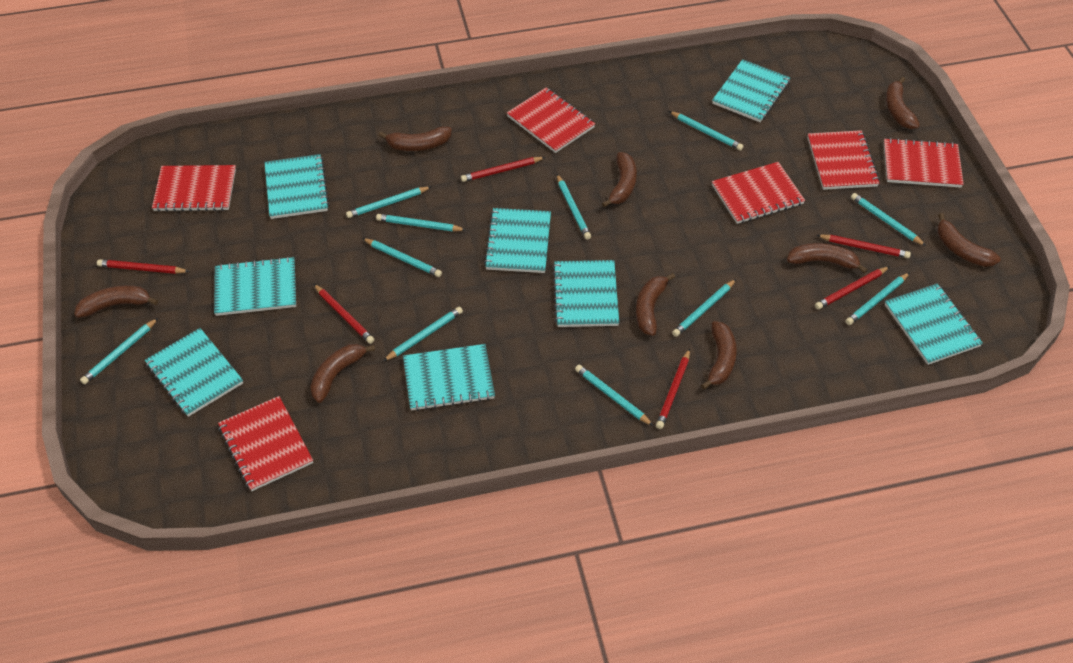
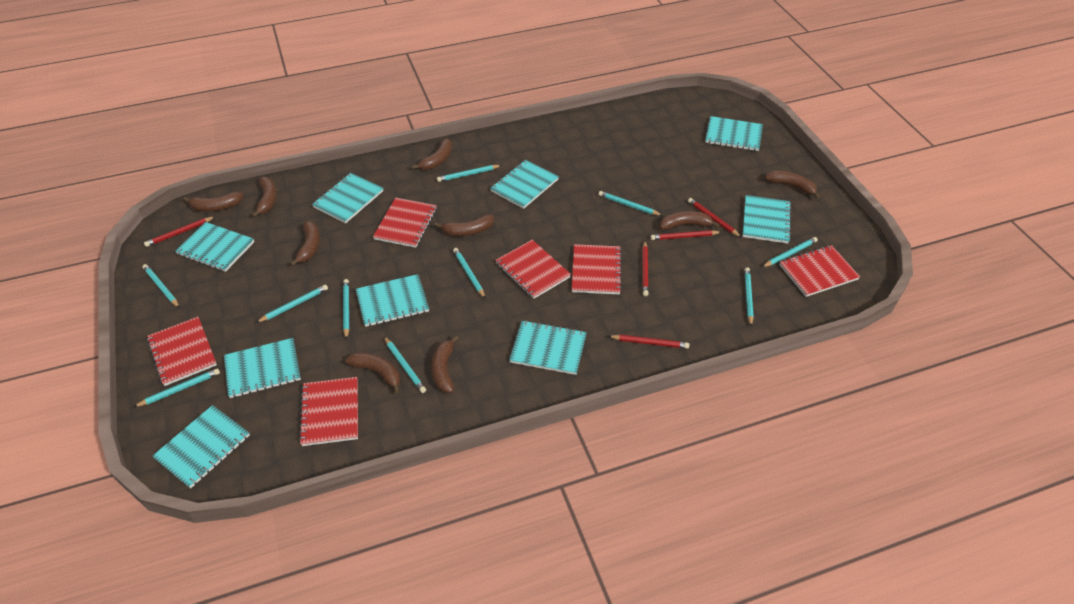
red pencil: [97,259,190,274] [314,284,374,344] [461,157,545,182] [656,348,690,429] [815,266,890,310] [817,235,911,258] = 6 -> [144,216,216,247] [608,335,689,349] [642,241,649,296] [651,230,721,240] [688,198,742,238] = 5
turquoise notebook: [145,328,243,417] [214,256,296,316] [264,154,329,219] [403,344,495,411] [484,208,551,273] [552,260,619,327] [712,59,791,122] [885,283,983,365] = 8 -> [152,405,250,488] [175,222,254,272] [224,338,301,398] [312,173,383,223] [356,274,429,327] [490,160,559,209] [509,320,587,375] [705,116,763,151] [743,195,792,244] = 9
turquoise pencil: [80,318,158,384] [346,187,431,218] [362,238,442,277] [376,214,466,232] [383,307,463,361] [557,174,591,240] [575,365,654,426] [669,111,743,151] [672,279,736,337] [845,272,910,325] [851,193,926,246] = 11 -> [134,368,220,407] [142,264,179,308] [256,285,328,323] [343,279,349,340] [384,337,426,393] [437,165,502,182] [453,248,485,298] [598,191,663,216] [744,267,754,326] [762,237,818,267] = 10

